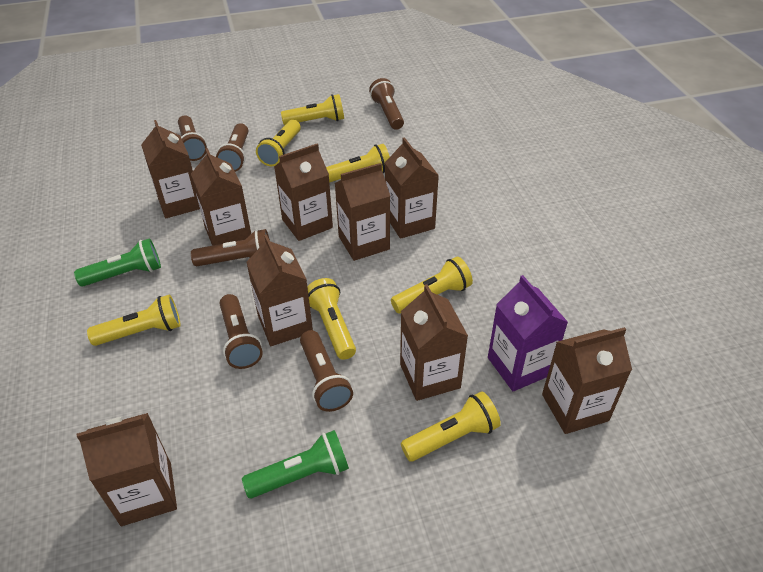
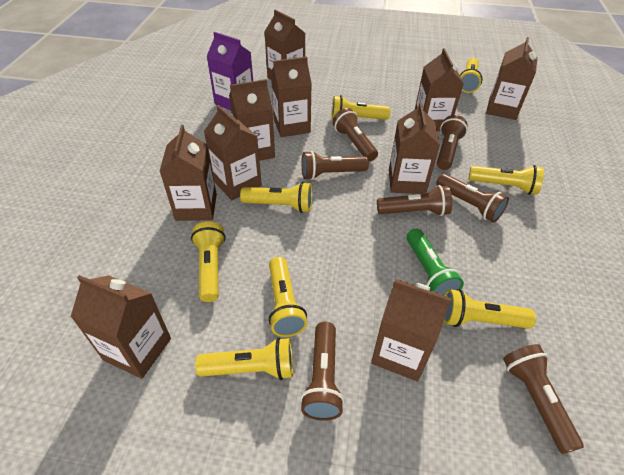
brown carton: [77,413,177,526] [141,120,200,218] [191,148,251,246] [246,235,313,346] [274,144,333,241] [335,163,390,261] [385,137,439,239] [400,284,468,401] [542,327,632,434] = 9 -> [71,275,171,379] [160,125,217,221] [204,105,262,200] [229,79,275,161] [264,10,305,80] [271,57,312,137] [371,279,452,382] [389,102,440,194] [415,48,464,132] [486,37,538,120] = 10
brown flashlight: [178,115,207,161] [191,229,270,266] [216,123,248,172] [220,294,263,369] [300,330,353,412] [369,78,404,130] = 6 -> [300,322,344,421] [301,151,369,180] [332,108,378,161] [377,185,452,216] [436,174,509,223] [437,115,468,170] [503,344,584,454] = 7
green flashlight: [74,238,161,286] [242,430,349,498] = 2 -> [407,229,464,295] = 1
yellow flashlight: [87,294,181,346] [256,120,301,167] [281,94,344,125] [307,278,356,360] [326,144,390,183] [391,256,473,314] [401,392,501,462] = 7 -> [191,221,226,302] [195,337,293,380] [240,182,313,213] [268,257,307,337] [331,95,390,120] [444,289,536,329] [460,58,482,93] [469,165,544,195] = 8

